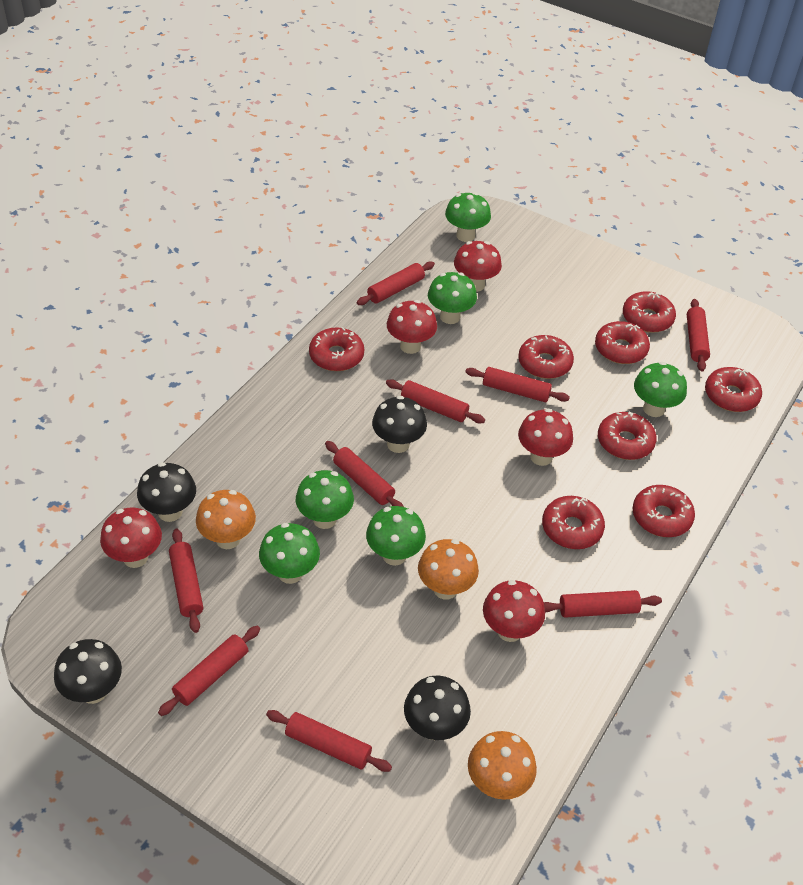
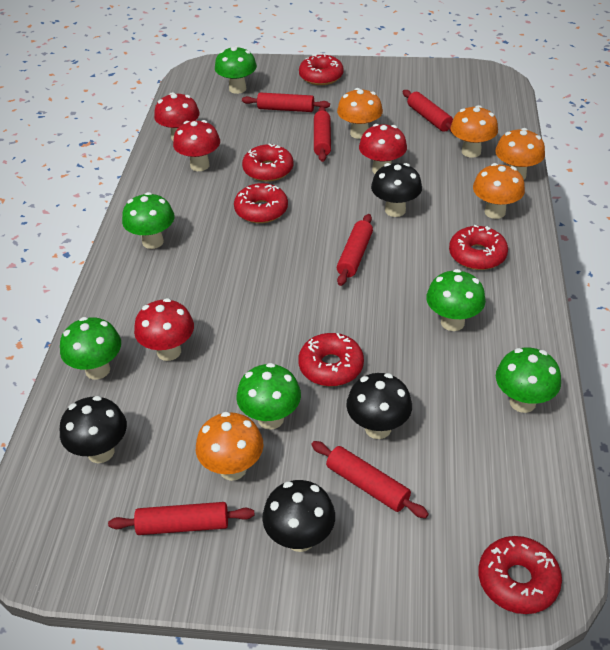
orange mushroom: [196,490,256,549] [418,539,479,599] [468,731,537,800] = 3 -> [196,412,263,481] [337,88,383,139] [450,105,498,158] [473,163,525,219] [495,128,545,180] = 5
red donut: [309,327,364,371] [518,335,574,379] [542,496,605,549] [595,321,650,364] [598,411,657,460] [623,291,676,333] [632,485,695,537] [705,367,762,412] = 8 -> [234,183,288,223] [242,143,293,182] [298,333,364,386] [299,54,344,85] [449,225,508,270] [478,536,562,614] = 6
red mushroom: [100,508,162,568] [387,300,437,354] [454,241,502,292] [483,580,545,642] [518,408,573,466] = 5 -> [134,298,194,361] [154,92,200,141] [173,120,220,171] [359,124,407,174] = 4
red rolling pin: [158,626,260,716] [169,529,203,633] [266,710,392,772] [325,441,404,507] [357,262,435,305] [386,379,485,423] [465,367,570,402] [544,590,662,618] [687,299,710,371] = 9 -> [108,502,254,535] [242,92,330,112] [311,441,429,518] [314,107,331,162] [337,214,373,286] [403,90,453,133] = 6

